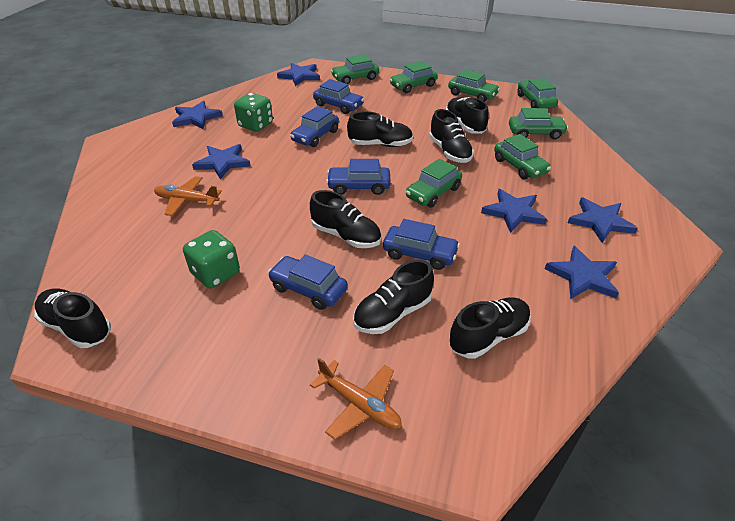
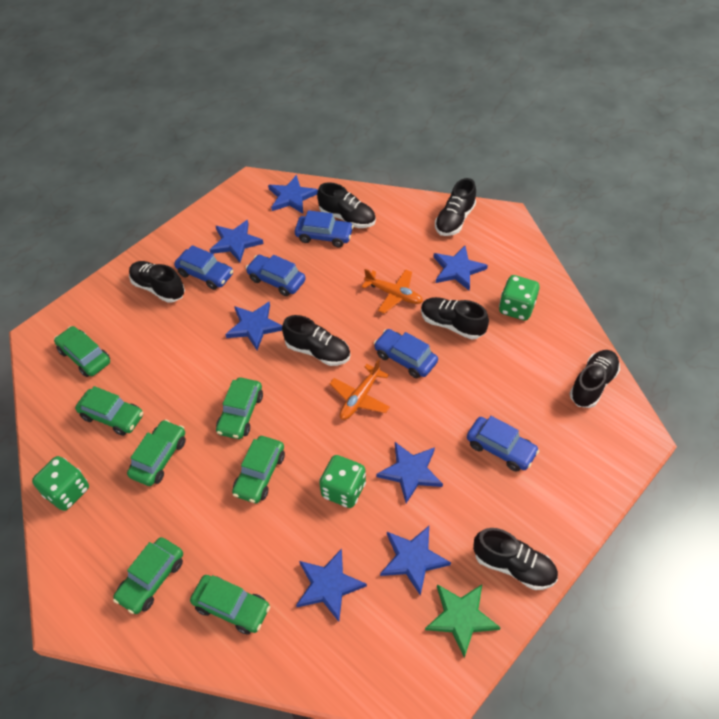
blue star: [172,101,223,129] [192,144,251,180] [277,63,320,86] [481,189,547,233] [545,246,619,299] [568,197,638,243] = 6 -> [210,220,264,262] [225,302,282,350] [268,175,318,214] [296,549,367,622] [376,442,443,503] [380,526,451,596] [433,246,488,290] = 7
green dice: [183,230,240,288] [234,93,273,132] = 2 -> [32,456,89,511] [319,455,366,508] [499,275,540,321] = 3
green star: none = 0 -> [425,584,501,658] = 1

